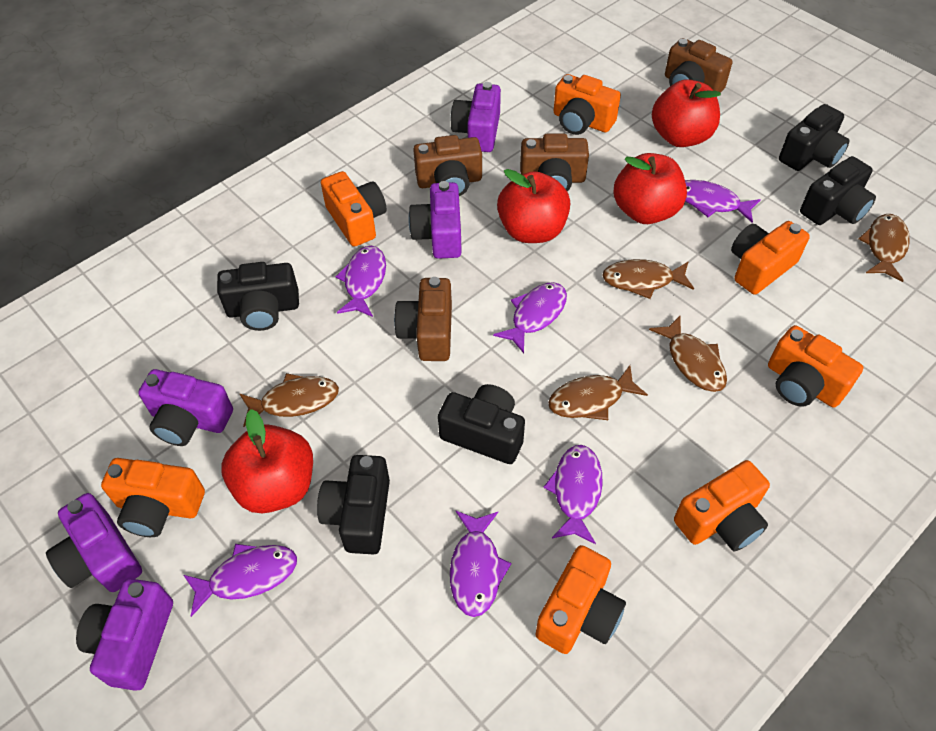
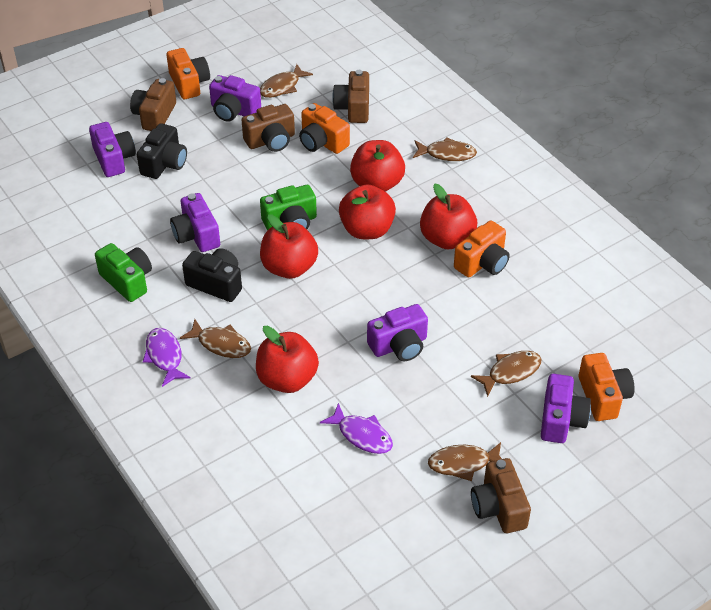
black camera: [217,262,299,331] [317,455,390,555] [438,384,525,464] [779,104,849,171] [800,156,876,225] = 5 -> [137,123,187,179] [182,248,242,302] = 2
green camera: none = 0 -> [95,243,152,302] [260,185,317,230] = 2
orange camera: [101,458,205,537] [321,171,386,247] [535,545,626,654] [554,74,621,135] [674,460,770,551] [731,221,810,295] [768,325,863,407] = 7 -> [166,48,210,99] [299,103,350,154] [454,220,510,277] [579,353,634,421] = 4
purple fish: [183,544,297,617] [335,246,386,317] [450,510,512,617] [493,282,567,353] [543,445,603,544] [685,180,761,223] = 6 -> [143,328,191,387] [320,403,393,454] = 2
red apple: [221,409,313,514] [497,169,570,243] [614,153,687,224] [652,79,721,147] = 4 -> [256,326,319,393] [260,215,318,279] [339,184,396,239] [350,140,405,192] [420,184,477,250] = 5

